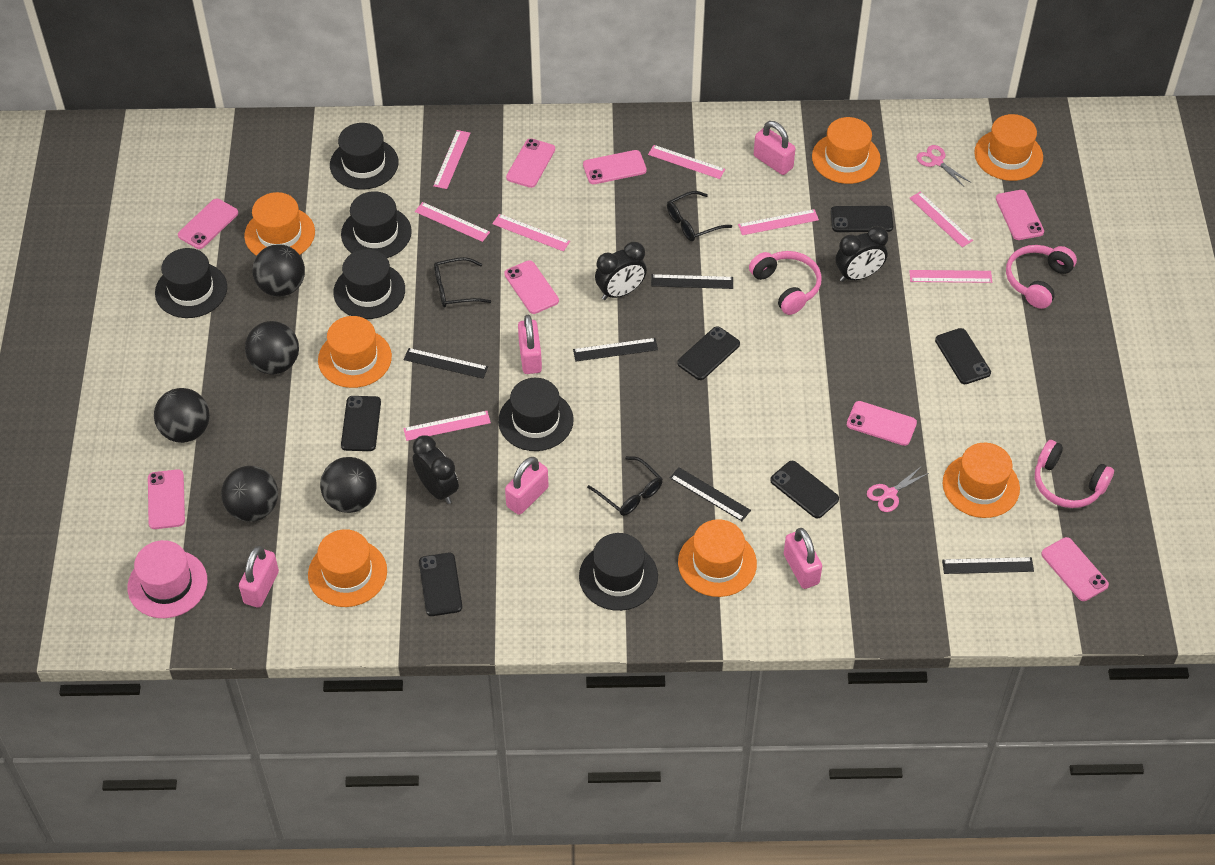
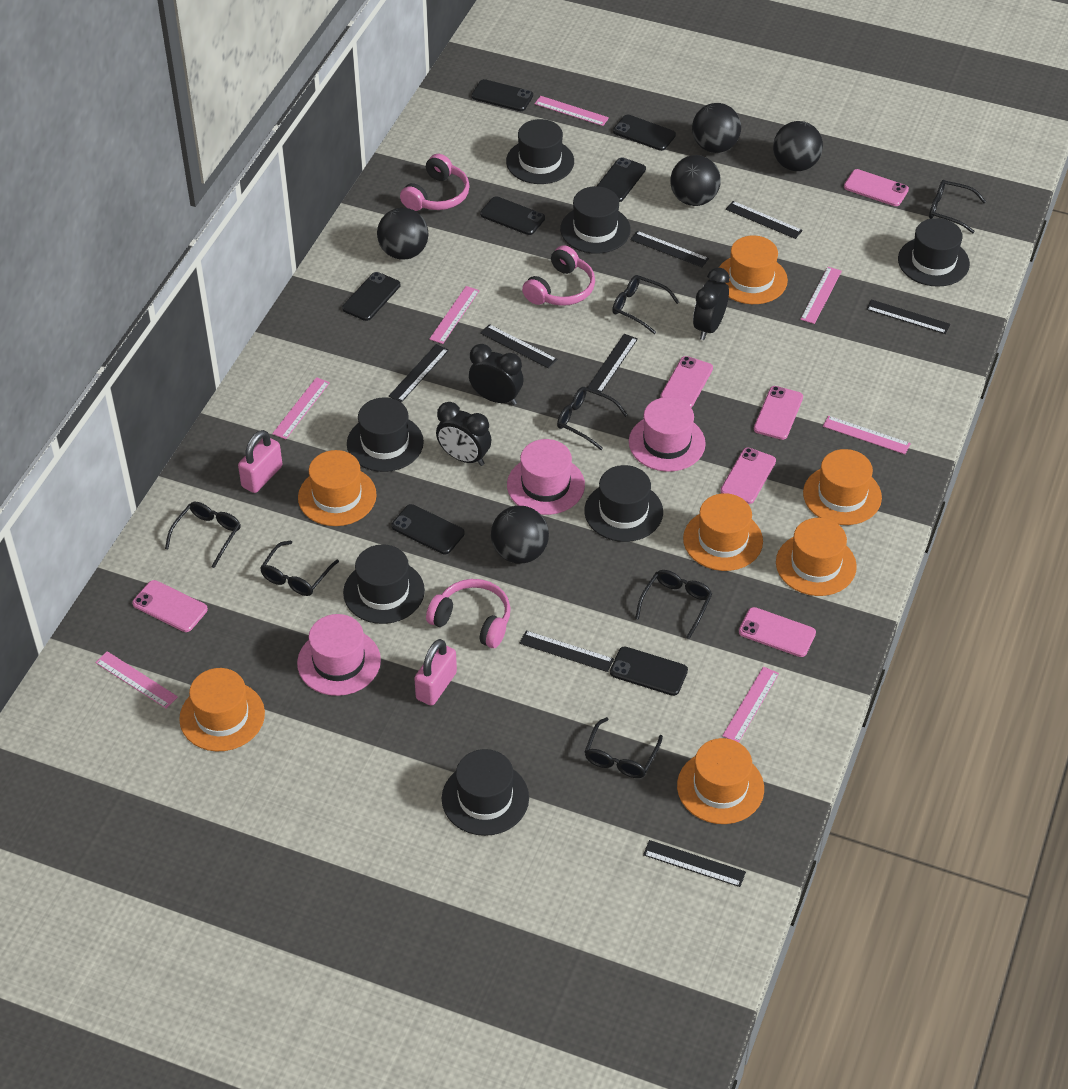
black glasses: [434,257,491,307] [587,456,663,516] [667,191,732,241] = 3 -> [165,502,241,568] [260,541,339,596] [557,387,628,450] [585,717,663,778] [612,275,679,334] [635,570,712,639] [929,180,986,233] = 7
black hat: [155,248,227,318] [330,123,399,190] [333,249,405,319] [341,191,412,258] [498,378,574,451] [579,533,658,611] = 6 -> [343,544,425,624] [347,397,424,472] [442,749,529,836] [506,119,574,184] [560,186,631,254] [584,465,663,542] [898,218,970,287] = 7
black phone: [341,396,381,451] [419,553,462,616] [677,326,740,380] [770,461,839,518] [831,206,893,232] [935,328,991,384] = 6 -> [342,272,400,321] [391,504,464,554] [471,79,533,111] [480,196,545,235] [597,157,646,202] [610,647,688,696] [613,115,676,151] = 7
black ruler: [404,348,488,379] [573,338,658,362] [651,274,733,289] [670,467,751,521] [942,557,1034,574] = 5 -> [389,344,449,403] [480,324,557,369] [520,631,614,672] [587,334,638,393] [630,231,709,267] [643,840,746,887] [726,201,803,239] [866,299,950,334] = 8
pink hat: [127,540,207,618] = 1 -> [297,614,381,696] [507,439,585,515] [629,397,706,472] = 3
pink padlock: [239,546,279,608] [505,457,549,515] [518,314,542,374] [754,121,795,175] [784,528,822,589] = 5 -> [238,430,283,493] [414,639,457,706] = 2
pink phone: [148,469,185,529] [178,199,238,249] [504,260,559,314] [506,138,555,188] [583,150,647,184] [847,401,917,446] [996,190,1044,240] [1041,537,1109,601] = 8 -> [132,580,208,632] [660,356,713,408] [720,448,776,504] [739,607,816,657] [754,386,803,440] [844,169,909,206] = 6
pink ruler: [403,411,491,441] [415,202,490,242] [433,130,470,189] [492,214,570,251] [648,145,725,179] [738,209,819,235] [909,270,992,283] [910,191,973,247] = 8 -> [95,651,178,709] [272,377,330,439] [429,286,480,344] [535,96,609,126] [722,667,779,742] [800,267,842,324] [823,416,911,454] = 7
pink scissors: [867,466,929,512] [916,145,971,187] = 2 -> none = 0

